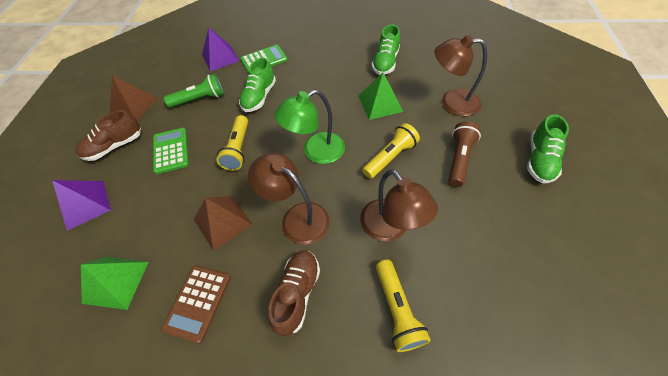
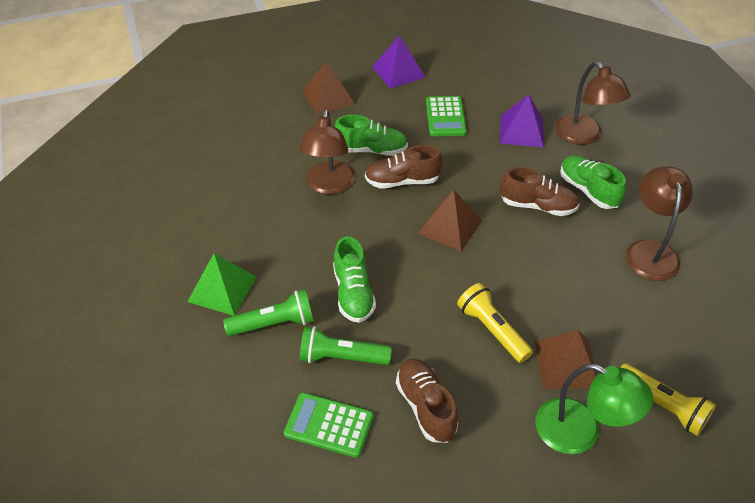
brown calculator: [161,265,231,343] = 1 -> none = 0
brown flashlight: [449,122,481,187] = 1 -> none = 0
brown pyramid: [110,76,158,120] [194,196,253,251] = 2 -> [303,61,355,115] [418,190,482,252] [535,330,597,389] = 3
brown shoe: [76,110,141,161] [268,251,320,336] = 2 -> [365,145,443,189] [396,359,458,443] [500,167,579,216] = 3
green flashlight: [164,74,224,108] = 1 -> [223,290,314,336] [300,326,392,365] = 2
green pyramid: [81,257,148,310] [358,73,403,120] = 2 -> [187,253,257,316] = 1
yellow flashlight: [216,115,248,171] [362,123,420,179] [376,260,431,352] = 3 -> [457,283,533,363] [620,363,716,436] = 2

